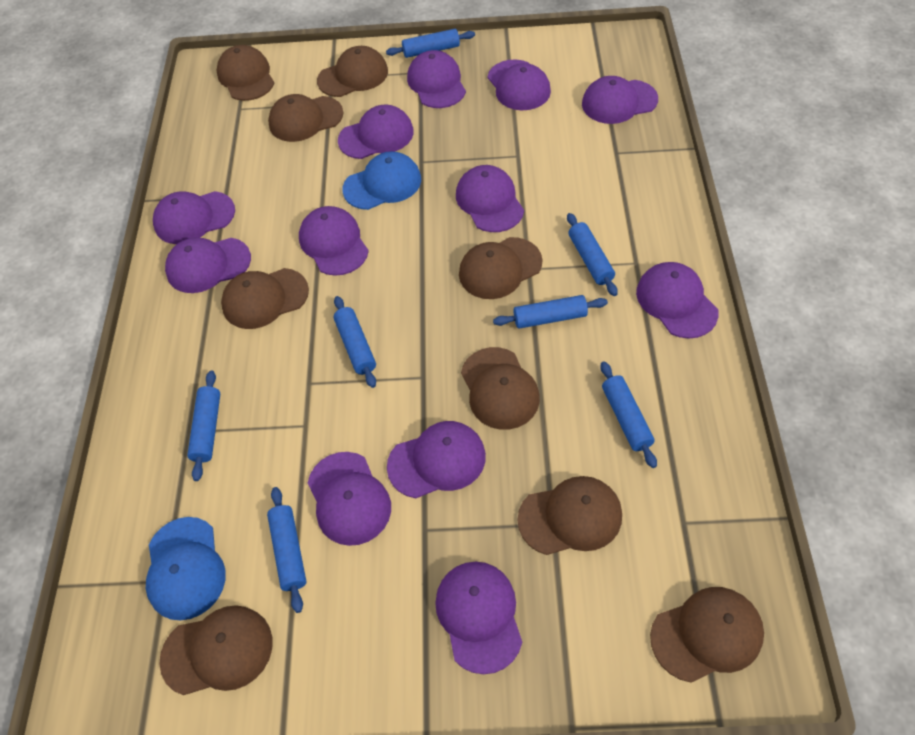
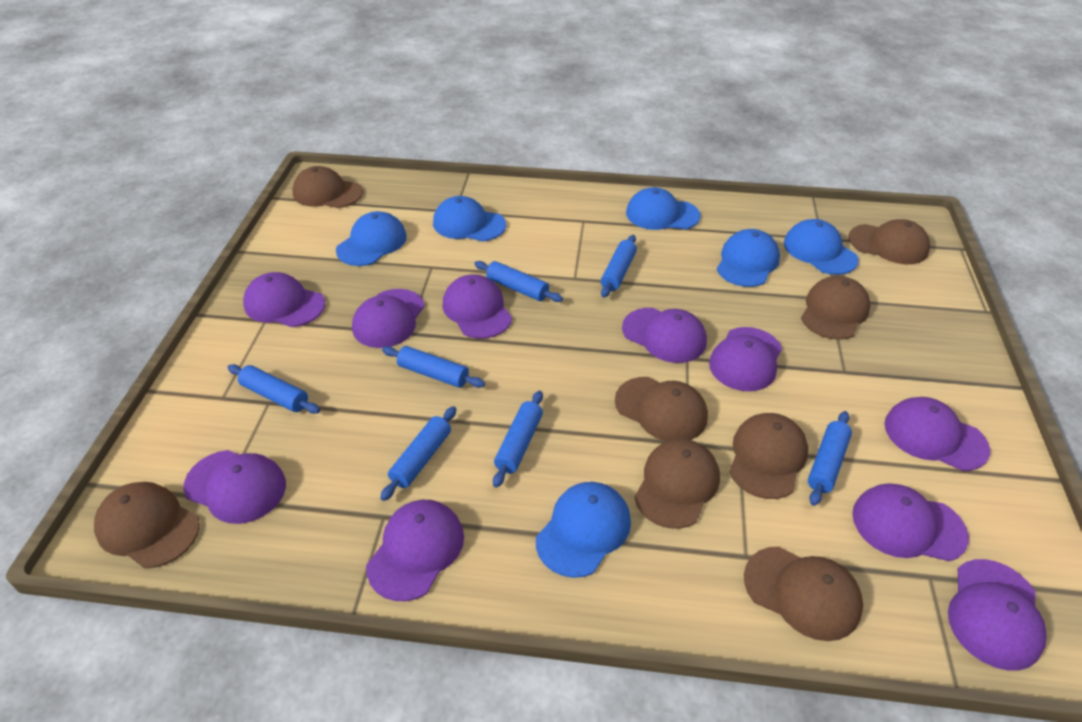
blue cap: [146,517,226,621] [342,151,421,210] = 2 -> [336,211,407,266] [433,196,506,242] [536,482,631,578] [626,187,701,230] [717,229,780,287] [784,219,859,275] = 6
brown cap: [159,605,273,695] [216,45,274,101] [221,268,309,329] [268,94,344,142] [317,46,388,97] [459,237,543,299] [461,347,540,430] [517,476,622,555] [650,587,764,683] = 9 -> [94,482,200,568] [292,166,363,208] [615,377,708,441] [634,439,720,529] [729,413,808,499] [744,546,863,641] [801,276,871,340] [848,219,930,264] = 8
purple cap: [153,191,235,244] [165,237,251,293] [299,206,369,276] [308,452,391,546] [338,105,414,159] [387,421,486,498] [407,50,466,108] [435,562,522,674] [456,165,524,232] [488,59,551,110] [582,76,658,124] [636,262,719,339] = 12 -> [183,450,286,524] [243,272,325,327] [352,289,425,348] [366,500,464,601] [443,274,512,339] [622,308,707,363] [709,327,782,391] [852,483,969,561] [884,397,990,471] [948,559,1046,670] = 10

